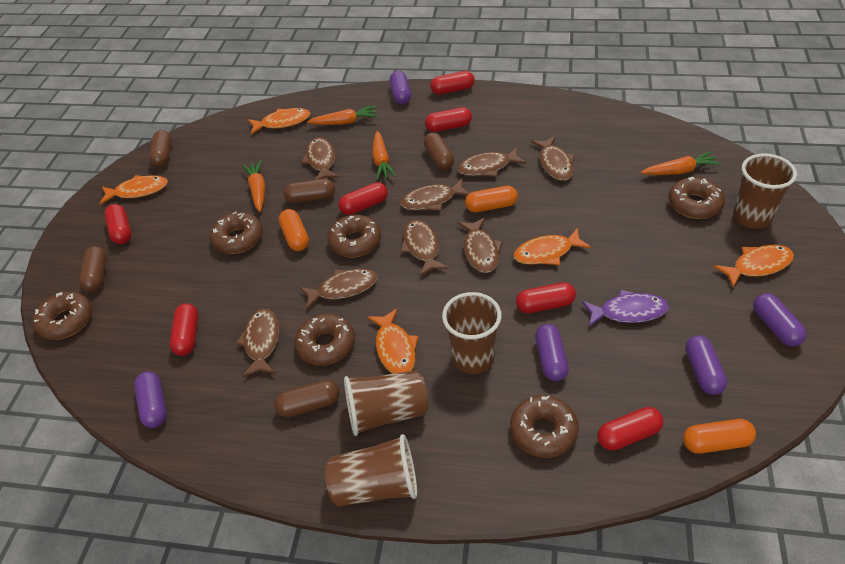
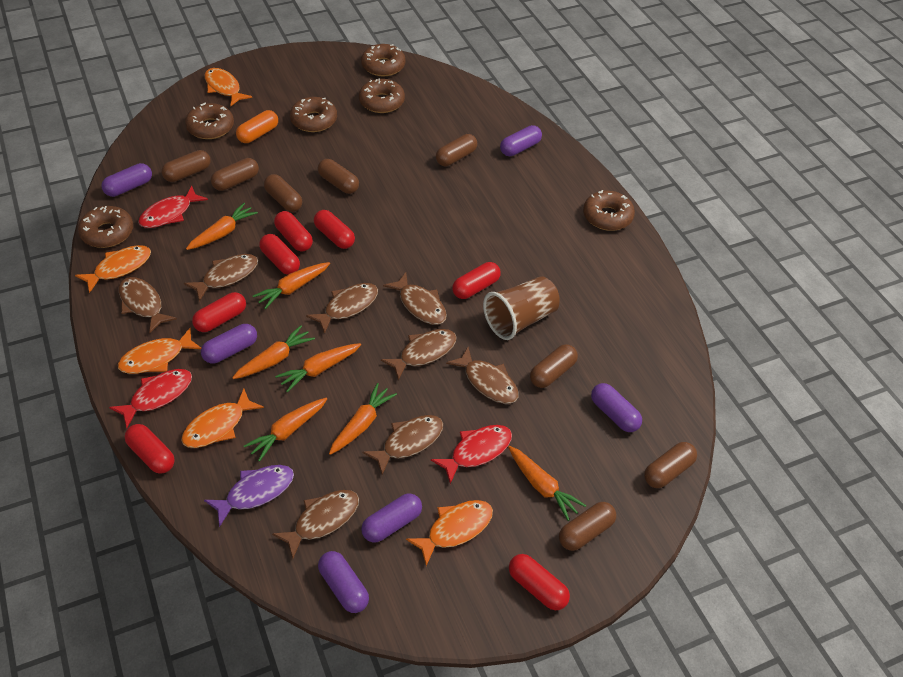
brown capsule: [79,246,107,292] [149,130,172,167] [274,380,340,417] [284,179,335,203] [424,133,454,170] = 5 -> [161,150,211,182] [211,158,259,191] [264,174,302,212] [318,159,359,194] [436,134,477,166] [530,344,578,388] [559,502,616,551] [644,442,697,488] = 8
brown cup: [325,434,417,507] [344,370,428,436] [442,292,502,374] [733,153,797,229] = 4 -> [483,276,560,340] = 1
orange capsule: [279,209,309,251] [465,186,518,213] [683,419,756,454] = 3 -> [236,110,278,143] = 1
orange carrot: [242,160,265,212] [307,106,378,125] [372,131,396,180] [641,151,721,175] = 4 -> [186,203,258,250] [232,325,315,379] [244,398,327,462] [253,262,330,309] [275,343,361,393] [329,383,397,455] [508,446,586,521] = 7
purple capsule: [134,371,167,428] [390,71,411,104] [535,324,569,381] [685,335,727,395] [753,293,807,346] = 5 -> [102,163,152,197] [201,324,257,363] [318,551,369,613] [361,493,422,543] [500,125,542,156] [591,383,642,432] = 6
red fish: none = 0 -> [109,369,192,428] [138,185,208,228] [431,425,512,484] = 3

